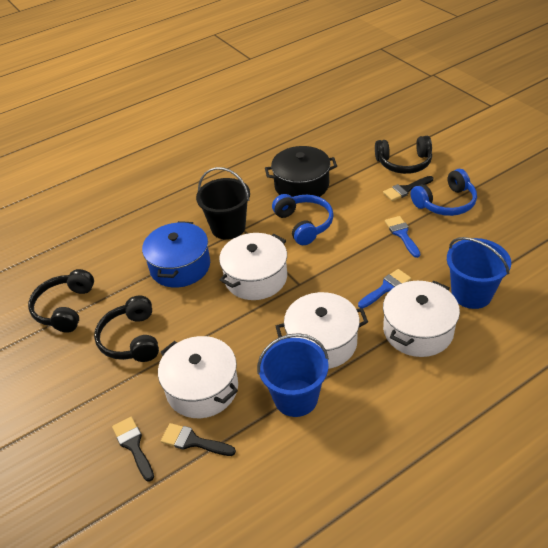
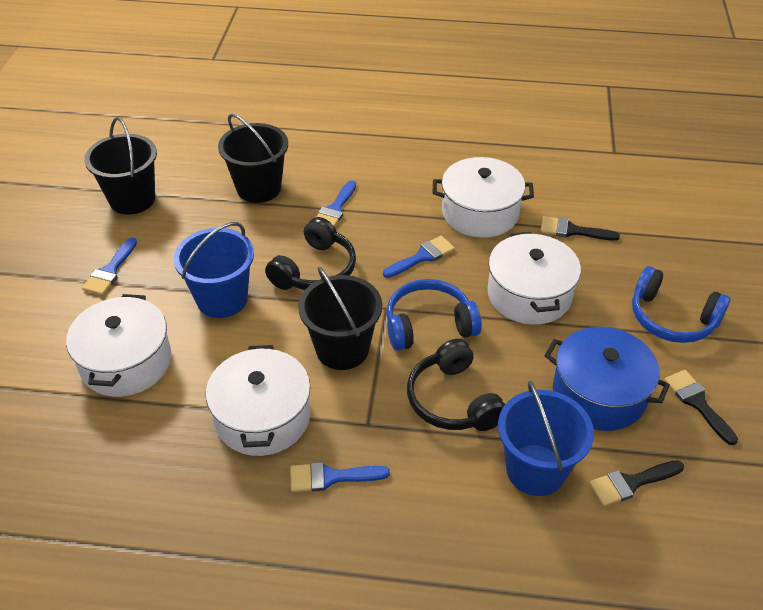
black bucket: [196,167,250,240] = 1 -> [84,117,157,214] [218,114,288,203] [298,266,382,370] = 3
black headphones: [28,269,94,333] [94,296,159,362] [375,136,432,174] = 3 -> [265,217,356,290] [407,339,505,431] = 2
black pot: [265,146,337,197] = 1 -> none = 0
blue brush: [358,269,411,308] [385,216,420,258] = 2 -> [82,238,137,295] [290,462,390,492] [316,180,356,227] [383,236,455,278] = 4

